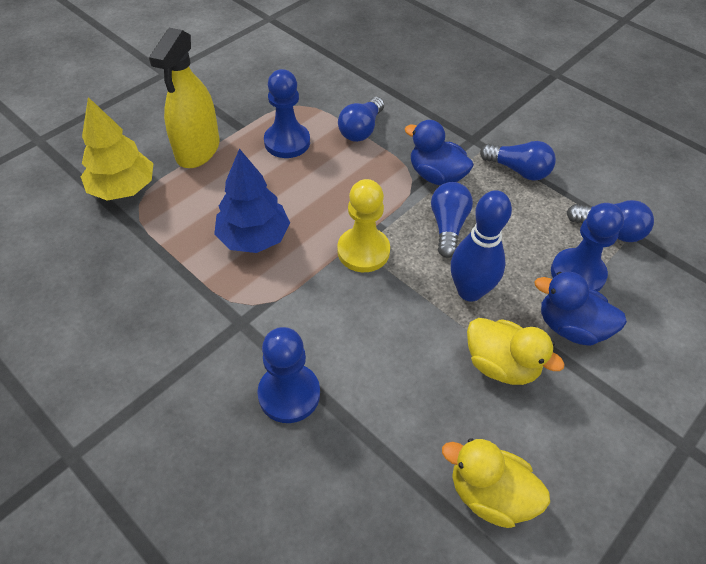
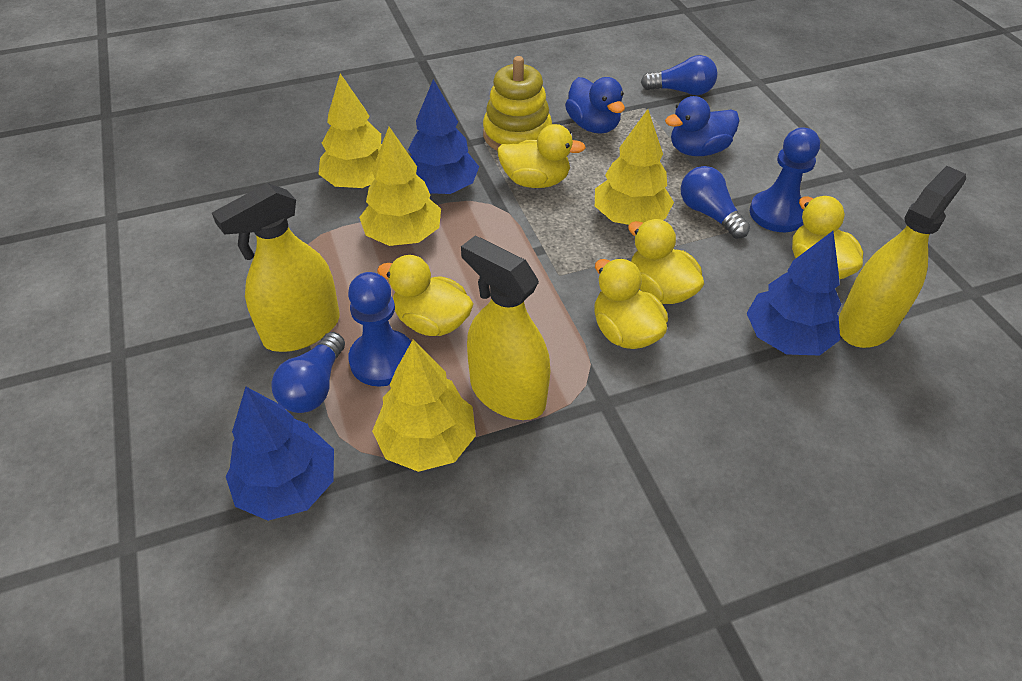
blue bowling pin: [451,190,512,302] = 1 -> none = 0
blue light bulb: [338,97,384,142] [431,182,473,258] [480,141,556,181] [567,200,654,242] = 4 -> [271,332,345,413] [641,55,717,95] [681,166,750,239] = 3
blue pawn: [257,327,320,423] [264,69,310,158] [551,203,624,291] = 3 -> [348,272,411,386] [750,127,820,232] = 2
blue tree: [214,148,290,253] = 1 -> [226,387,334,521] [408,79,479,194] [747,231,842,356] = 3
yellow duck: [442,438,550,528] [467,318,564,385] = 2 -> [377,255,473,336] [497,124,586,188] [594,259,668,349] [628,219,704,304] [792,196,863,279] = 5
yellow pawn: [337,179,390,272] = 1 -> none = 0
yellow spray bottle: [149,28,220,168] = 1 -> [212,183,340,352] [461,236,550,420] [839,166,966,348] = 3
yellow stacking toy: none = 0 -> [483,56,552,151] = 1
yellow tree: [81,97,153,201] = 1 -> [319,73,382,188] [359,127,441,246] [372,340,476,472] [595,109,674,225] = 4

